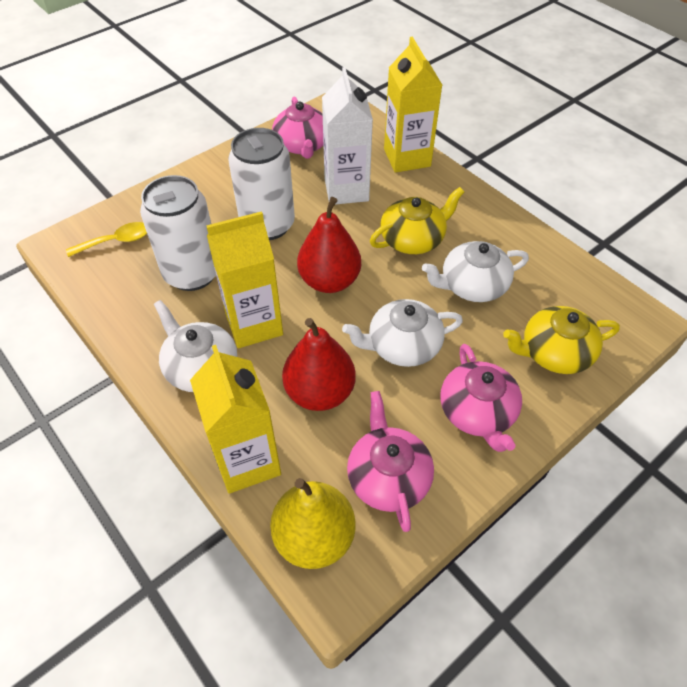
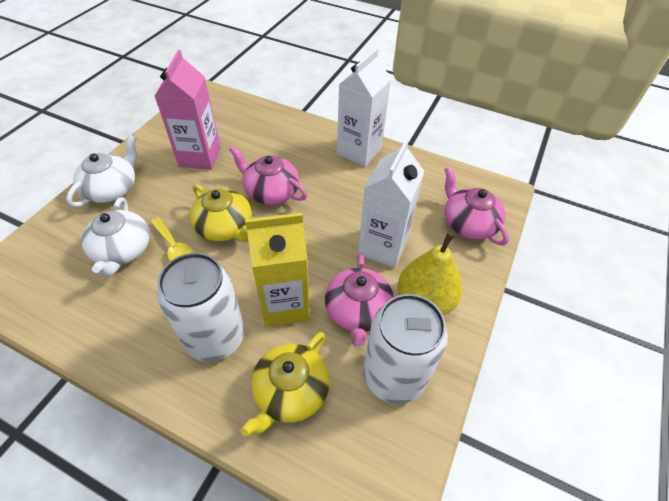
pink carton: none = 0 -> [155,50,221,170] = 1
red pear: [282,318,356,411] [297,197,361,293] = 2 -> none = 0
white carton: [322,67,373,205] = 1 -> [337,48,391,167] [358,139,425,268] = 2
white teapot: [154,300,237,392] [342,299,463,367] [422,241,529,302] = 3 -> [66,135,137,207] [81,197,150,277] = 2
yellow carton: [190,345,281,493] [206,211,283,348] [384,37,442,173] = 3 -> [245,213,310,327] = 1

